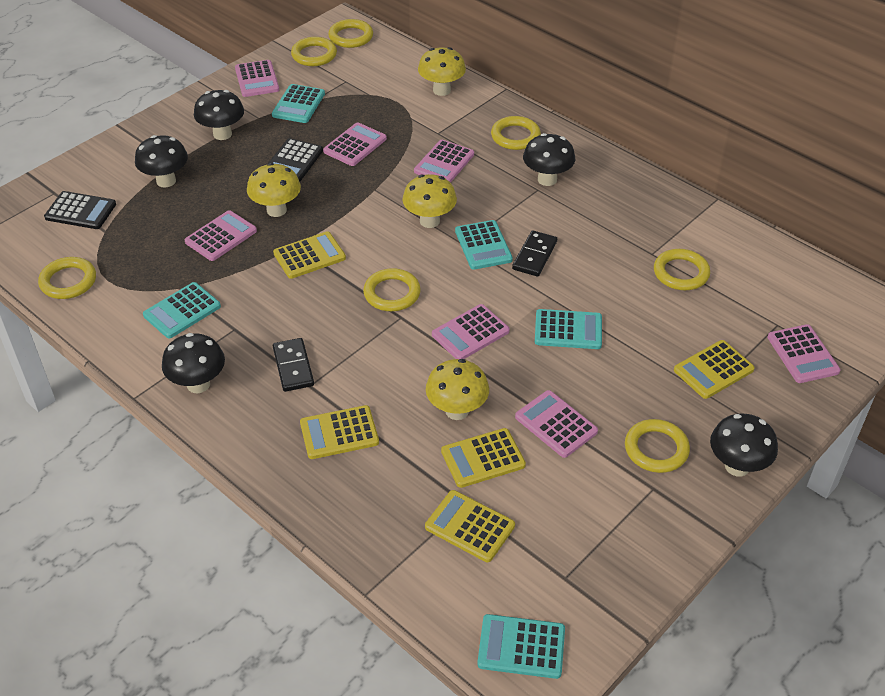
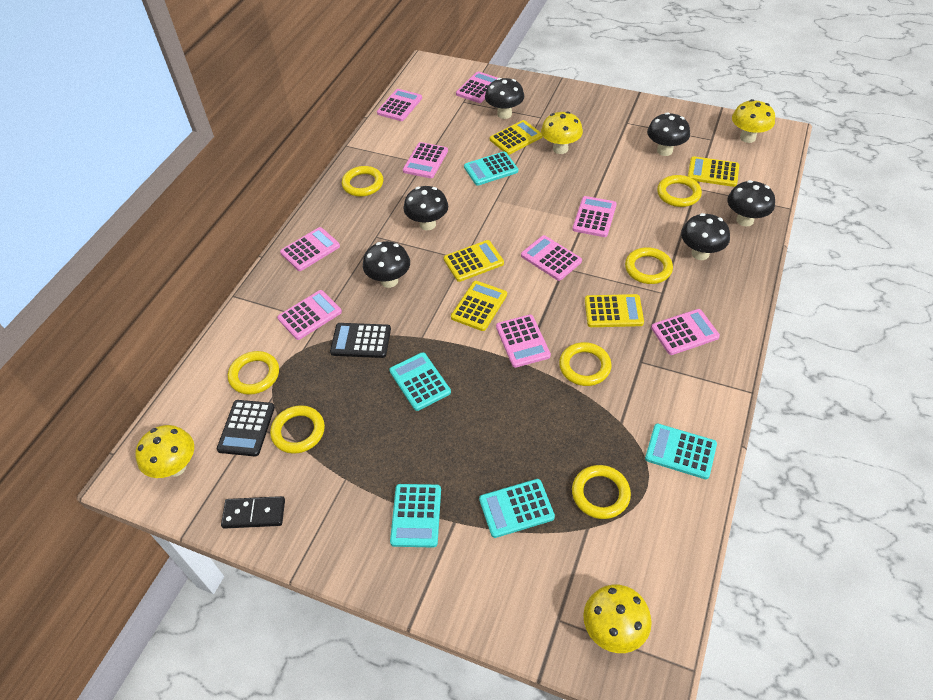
black domino: [273,338,314,392] [512,230,557,276] = 2 -> [221,496,285,529] = 1
black mushroom: [135,135,188,188] [162,333,225,393] [194,90,244,140] [523,133,575,186] [710,414,778,477] = 5 -> [363,241,410,288] [403,186,448,230] [485,78,524,119] [647,112,690,156] [681,213,730,260] [728,180,775,226] = 6
pink calculator: [185,210,257,261] [235,60,279,97] [323,122,387,166] [414,140,474,183] [432,304,510,359] [515,390,598,458] [767,324,841,383] = 7 -> [277,290,342,340] [280,227,340,271] [377,89,422,121] [403,142,448,178] [456,71,498,103] [496,315,551,368] [521,235,582,281] [572,196,617,237] [651,309,720,355] = 9

